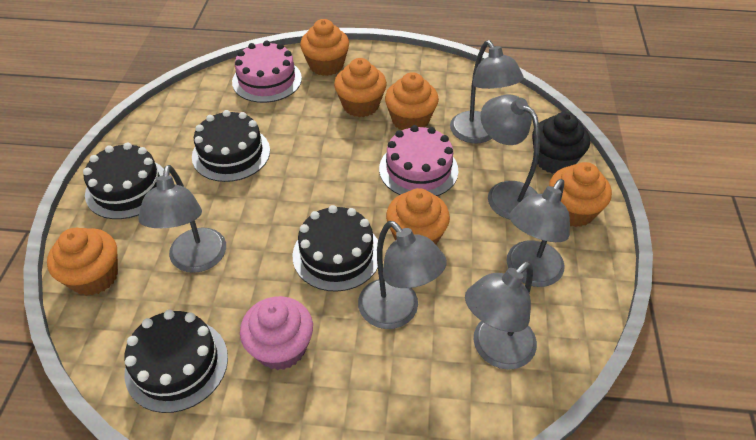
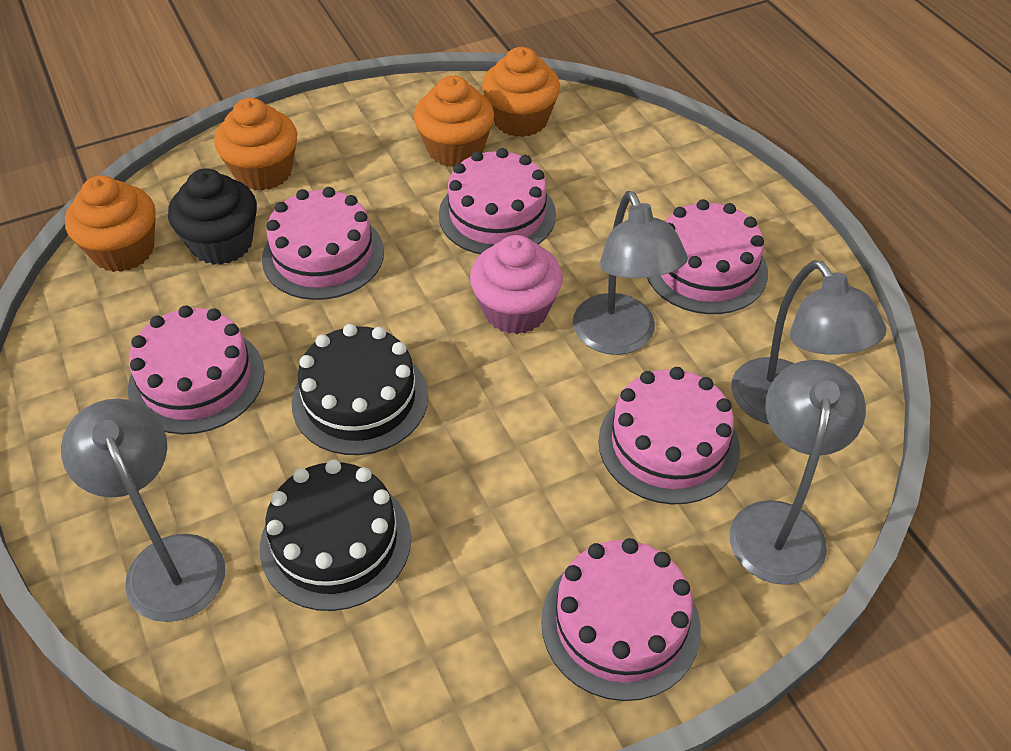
black cake: [83,142,164,219] [124,310,228,413] [192,110,270,182] [292,205,378,292] = 4 -> [260,459,411,611] [292,324,428,455] = 2
grey lamp: [138,165,226,273] [358,221,447,329] [450,40,524,143] [465,261,537,370] [481,95,540,219] [507,179,570,287] = 6 -> [61,399,225,622] [573,191,688,355] [730,360,866,585] [731,260,887,424] = 4
orange cupcake: [47,228,118,296] [300,19,349,76] [334,58,387,117] [385,72,439,130] [386,188,450,244] [549,162,612,227] = 6 -> [65,175,156,272] [214,98,297,191] [414,75,494,167] [482,47,560,137] = 4
pink cake: [232,40,302,103] [379,125,458,196] = 2 -> [128,305,265,434] [262,187,384,300] [439,148,556,254] [541,538,701,701] [598,367,740,504] [647,199,768,314] = 6

